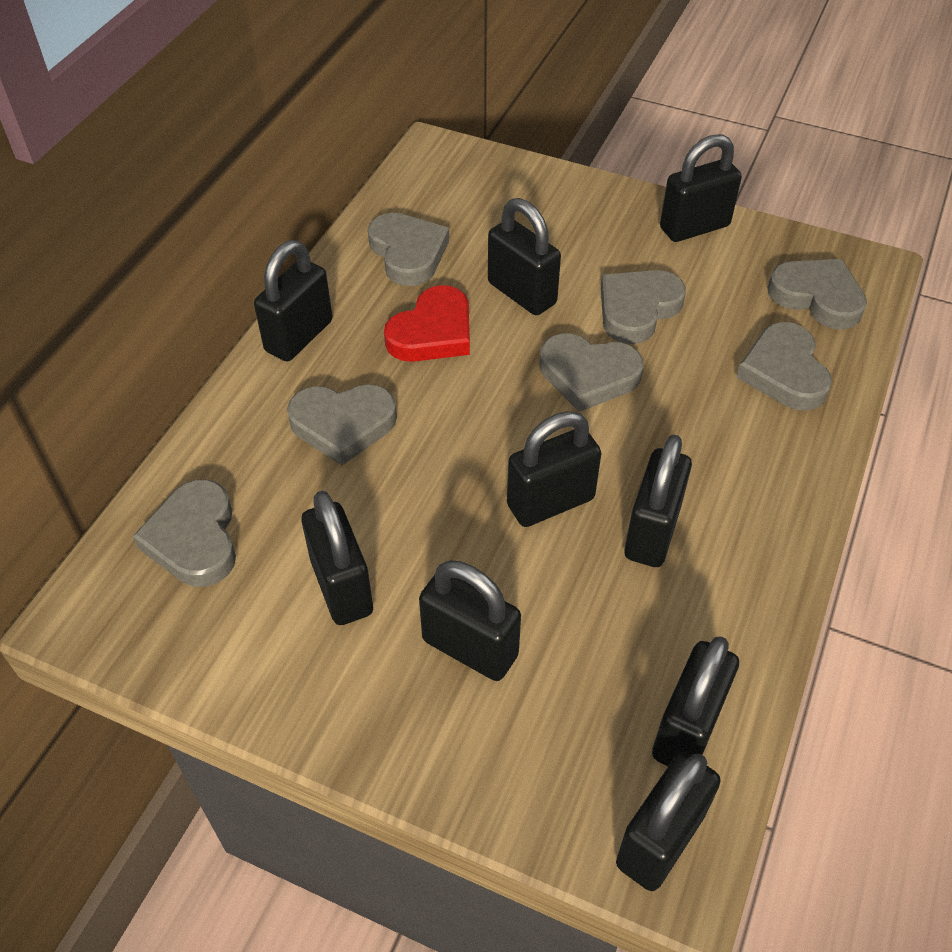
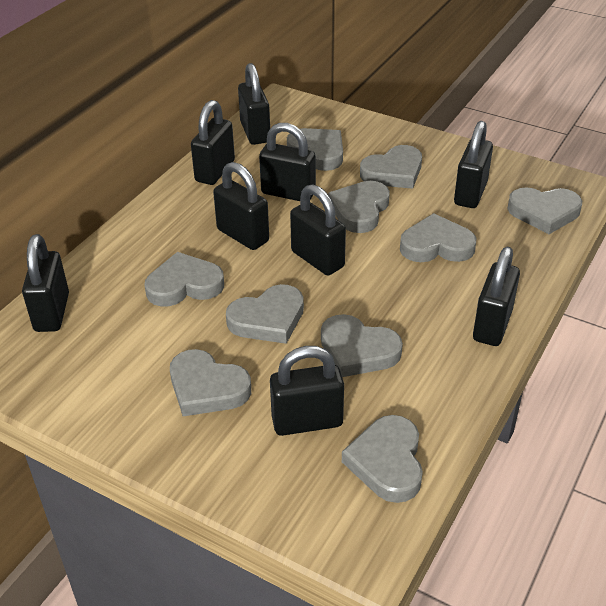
grey heart: [132,480,236,587] [287,384,397,465] [368,213,449,286] [539,333,644,412] [601,270,686,344] [736,322,832,410] [767,259,867,329] = 7 -> [144,252,224,307] [170,349,251,416] [226,284,304,344] [287,128,343,171] [321,314,403,377] [328,181,390,233] [342,415,423,503] [360,145,422,189] [400,213,476,262] [508,187,582,234] = 10
red heart: [384,285,470,362] = 1 -> none = 0

